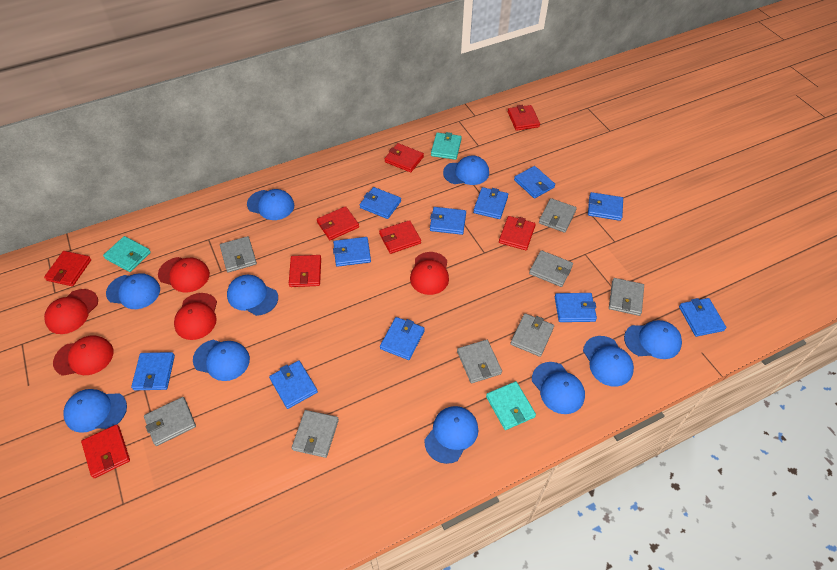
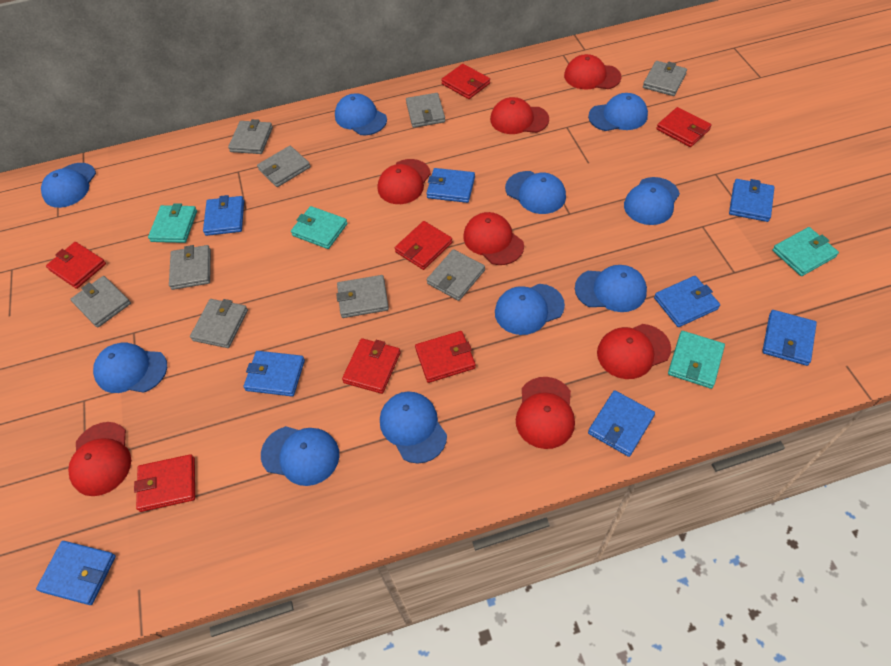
blue wallet: [131,352,175,390] [269,361,318,409] [333,237,371,267] [360,187,401,219] [380,317,425,360] [430,207,466,235] [473,187,508,219] [514,166,555,199] [555,293,597,322] [588,192,623,221] [679,298,726,337] = 11 -> [36,541,116,605] [203,195,244,236] [244,351,305,396] [426,168,475,203] [588,390,655,457] [654,276,720,327] [729,179,775,222] [762,310,817,366] = 8
grey wallet: [144,397,196,446] [220,236,257,273] [292,410,339,458] [457,340,502,383] [510,313,554,357] [529,250,573,287] [539,198,577,233] [609,278,644,316] = 8 -> [70,276,131,328] [169,245,211,290] [190,299,248,348] [228,119,273,154] [257,146,310,187] [336,275,389,318] [406,93,445,128] [427,249,485,301] [643,61,687,96] = 9
red cap: [44,289,98,334] [53,335,114,376] [158,257,210,292] [174,293,217,340] [410,252,449,295] = 5 -> [68,422,131,496] [378,159,431,204] [463,212,524,265] [490,97,549,134] [516,377,575,449] [564,54,621,89] [597,324,671,379] = 7
red wallet: [44,251,91,286] [81,424,130,478] [289,255,321,287] [317,206,359,240] [379,220,421,254] [385,143,424,173] [499,216,536,250] [508,105,540,131] = 8 -> [46,242,106,289] [134,454,195,512] [342,338,401,394] [395,221,453,270] [415,331,476,383] [441,64,490,99] [656,107,712,147] = 7
turquoise wallet: [103,236,151,272] [431,132,462,160] [486,381,536,430] = 3 -> [148,203,197,243] [291,206,348,249] [668,331,725,389] [772,227,839,276] = 4

